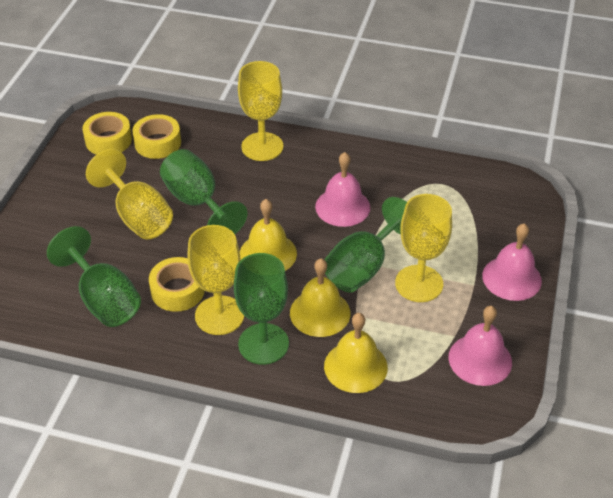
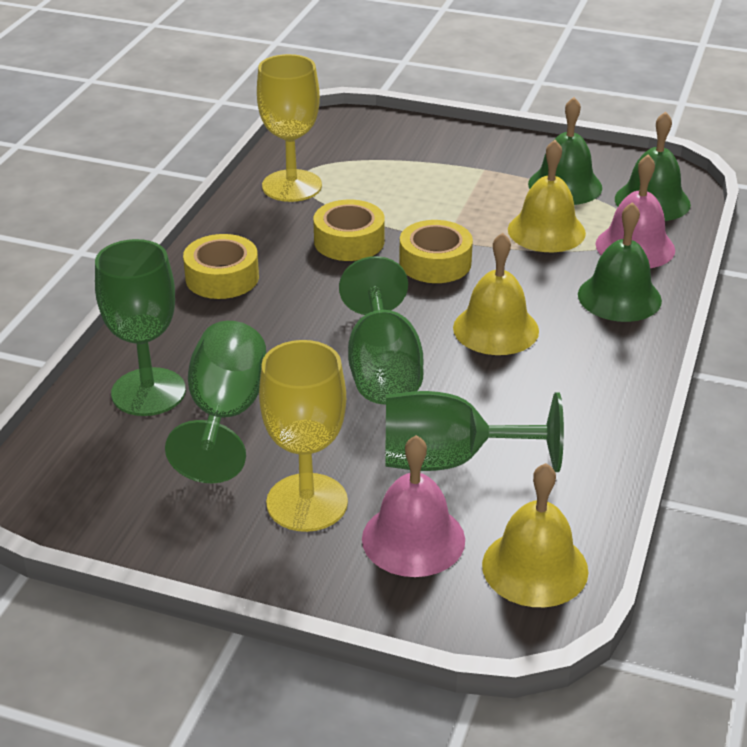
green bell: none = 0 -> [528,97,602,205] [578,202,662,322] [615,111,691,221] = 3
pink bell: [315,152,370,227] [449,306,512,386] [482,223,542,301] = 3 -> [362,435,465,577] [596,154,675,268] = 2
yellow goblet: [86,149,173,239] [187,225,244,335] [238,61,283,161] [395,194,452,302] = 4 -> [257,54,322,202] [259,340,348,532] = 2

